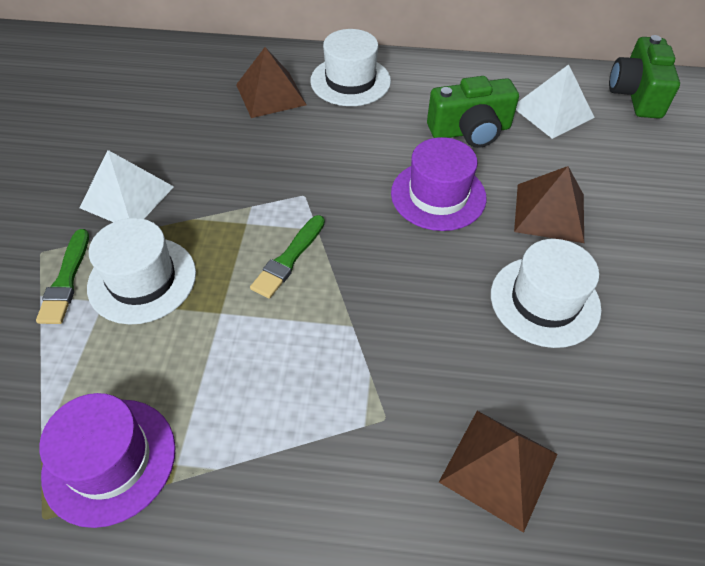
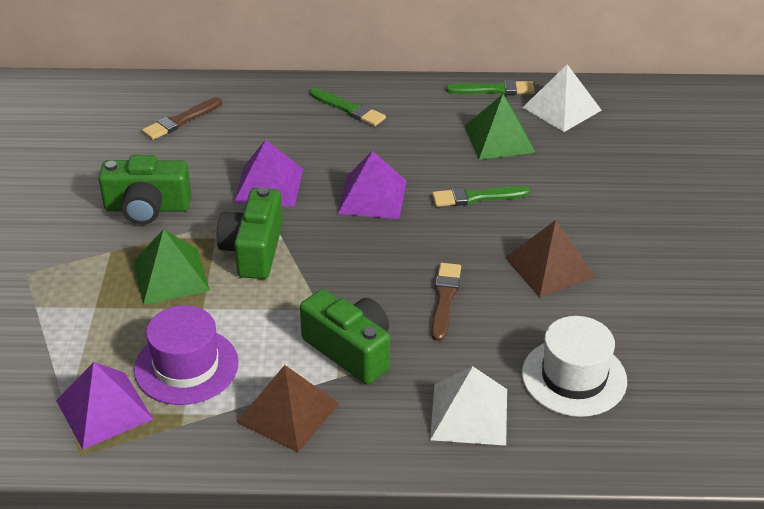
brown brush: none = 0 -> [142,97,222,140] [431,263,461,341] = 2
brown pyramid: [236,47,307,118] [439,411,558,533] [514,166,584,243] = 3 -> [237,365,340,452] [505,220,596,297] = 2
green brush: [36,229,89,324] [250,215,325,299] = 2 -> [310,88,386,126] [432,186,530,207] [446,80,535,95] = 3
green camera: [427,76,519,148] [609,35,680,119] = 2 -> [98,155,191,225] [217,187,283,279] [300,289,390,384] = 3
green pyramid: none = 0 -> [133,229,210,305] [465,94,536,160] = 2
purple hat: [39,393,176,528] [391,137,487,231] = 2 -> [134,305,239,405] = 1
purple pyramid: none = 0 -> [56,362,153,450] [234,140,303,206] [338,151,407,219] = 3
white hat: [87,218,196,325] [310,29,391,106] [491,239,601,348] = 3 -> [522,316,627,417] = 1

